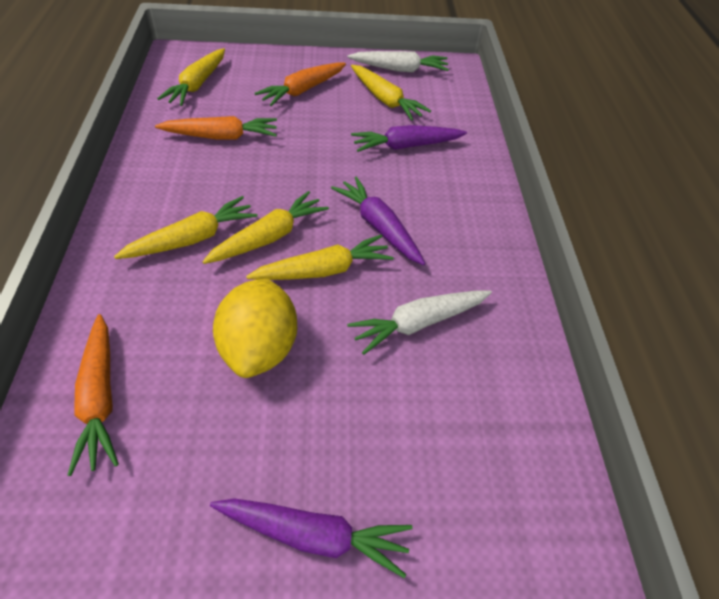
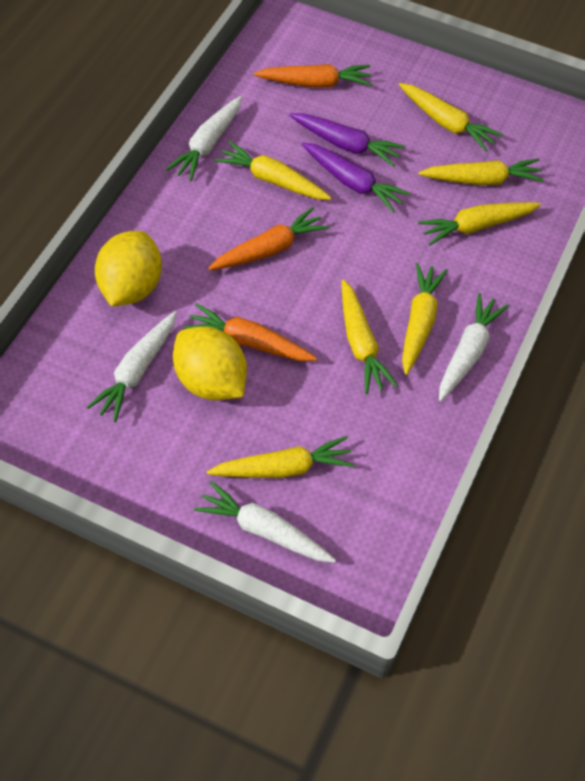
purple carrot: [210,498,413,578] [331,176,425,265] [351,125,467,152] = 3 -> [289,113,405,167] [302,142,411,213] = 2
white carrot: [347,290,492,355] [348,51,449,73] = 2 -> [86,311,176,422] [166,96,242,181] [194,481,336,563] [439,293,509,401] = 4
yellow carrot: [114,196,258,259] [157,48,225,106] [202,191,329,264] [246,235,394,280] [351,65,431,121] = 5 -> [207,436,355,478] [215,141,331,200] [342,279,398,394] [399,83,503,152] [402,263,448,375] [418,159,544,185] [418,202,541,245] = 7
yellow lemon: [213,279,297,378] = 1 -> [95,231,162,306] [173,326,247,400] = 2

